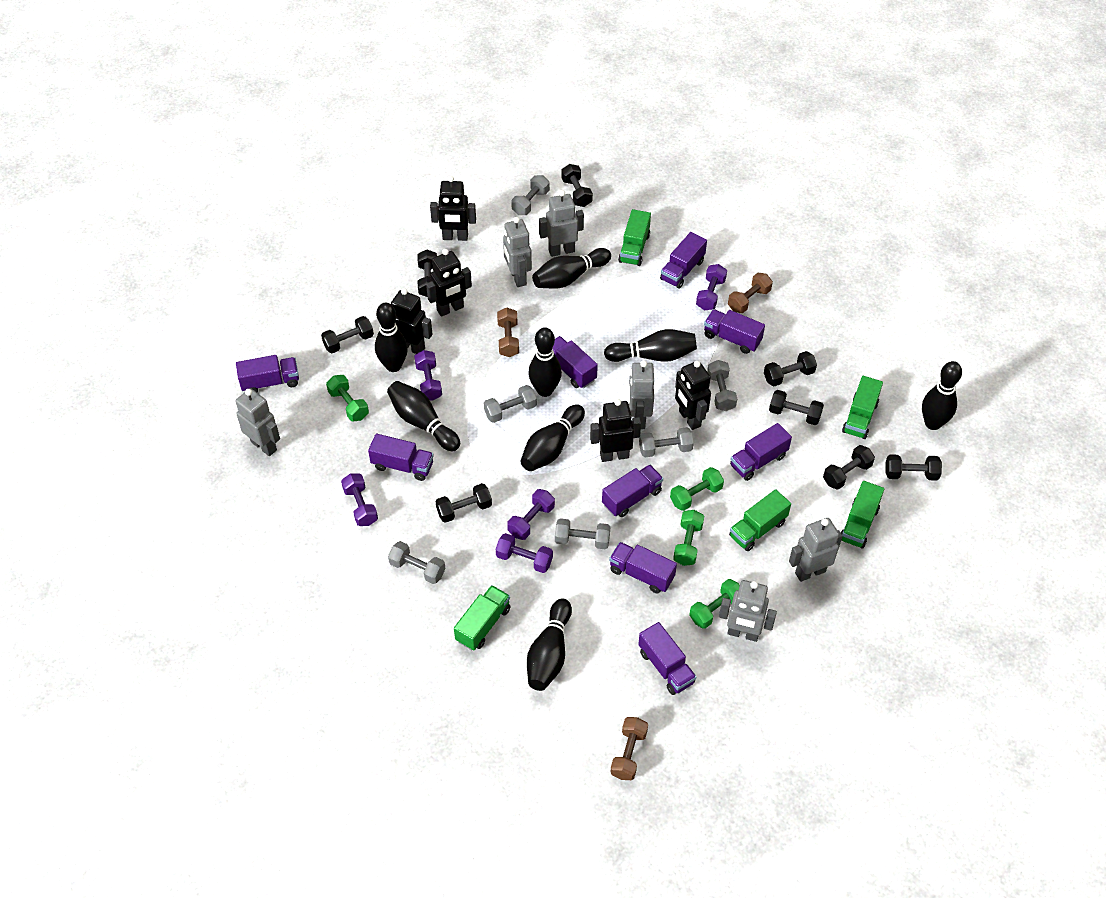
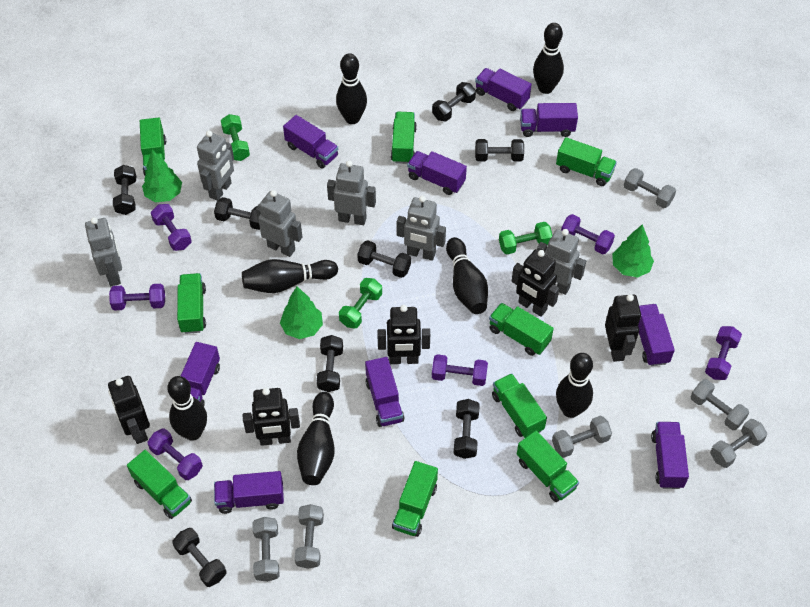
black bowling pin: [375,303,408,372] [387,381,460,451] [520,404,585,471] [527,599,572,691] [528,327,562,397] [532,248,611,288] [604,329,697,362] [922,361,962,430] = 8 -> [167,376,207,441] [242,259,338,293] [297,392,335,485] [336,53,367,124] [446,237,488,314] [533,23,564,94] [556,353,593,418] = 7
brown dumbbell: [497,308,519,357] [610,717,648,780] [728,273,773,313] = 3 -> none = 0
green dumbbell: [326,375,369,422] [670,467,724,511] [673,510,704,566] [689,579,740,629] = 4 -> [221,114,250,161] [339,278,382,329] [499,222,552,254] = 3
green tree: none = 0 -> [142,150,182,202] [280,286,323,339] [612,224,654,278] = 3
green truck: [454,585,511,650] [618,209,651,266] [729,489,791,551] [841,481,884,549] [842,376,883,439] = 5 -> [127,450,192,519] [140,118,168,175] [177,273,206,334] [391,112,417,164] [392,461,438,537] [489,303,554,356] [492,373,547,438] [517,431,579,502] [556,137,617,186] = 9
purple dumbbell: [341,473,378,526] [414,350,442,401] [496,533,553,573] [507,489,555,540] [696,264,727,311] = 5 -> [109,284,165,311] [148,428,203,480] [151,204,192,251] [432,354,488,386] [561,214,615,254] [705,326,742,380] = 6

